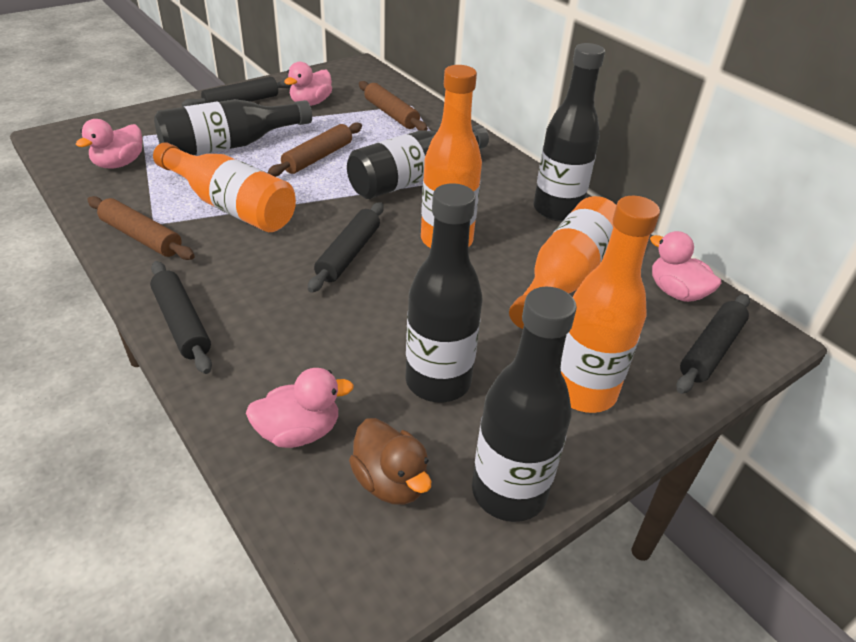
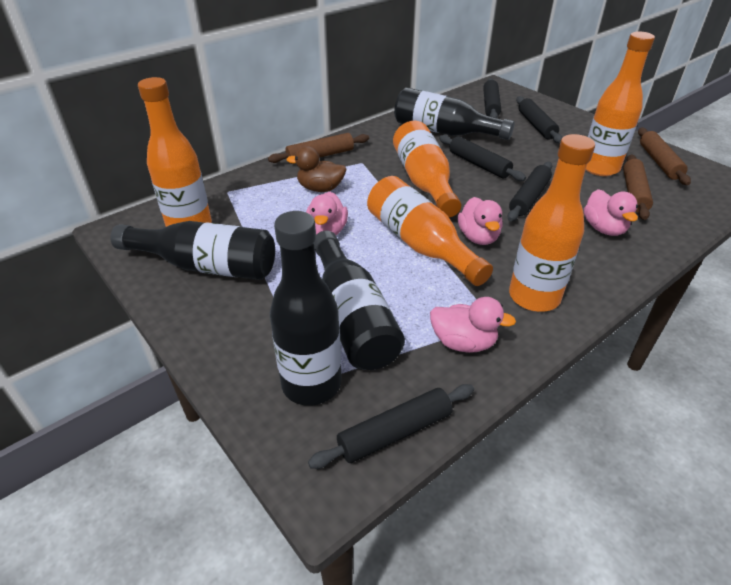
black bottle: [154,99,312,155] [347,125,489,199] [406,183,483,403] [472,287,577,522] [533,43,605,221] = 5 -> [110,221,275,280] [270,211,342,406] [314,231,405,370] [394,87,515,140] = 4
black rolling pin: [150,261,212,374] [182,77,291,107] [308,202,384,293] [676,294,750,394] = 4 -> [308,384,474,469] [439,135,526,181] [483,78,501,118] [507,162,552,221] [516,96,562,143] = 5
orange bottle: [153,142,296,232] [421,65,482,248] [509,196,616,329] [561,196,660,413] = 4 -> [138,77,212,227] [367,176,493,286] [393,121,461,218] [509,134,595,312] [586,32,655,176] = 5

